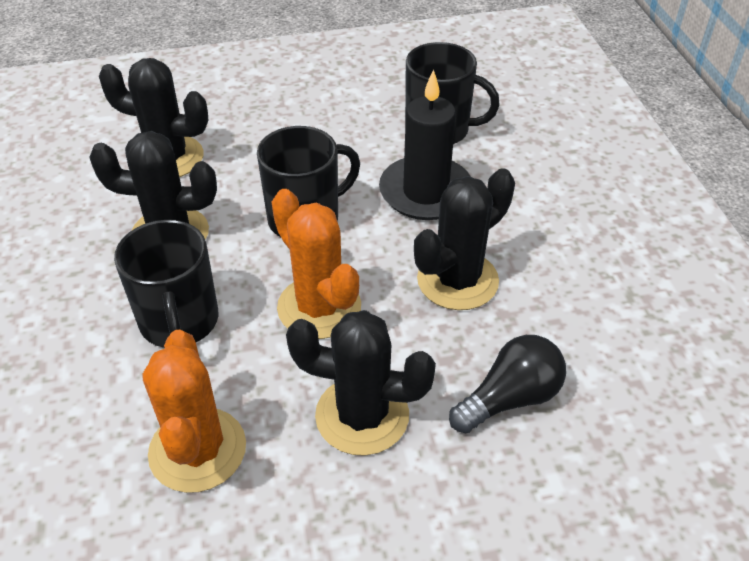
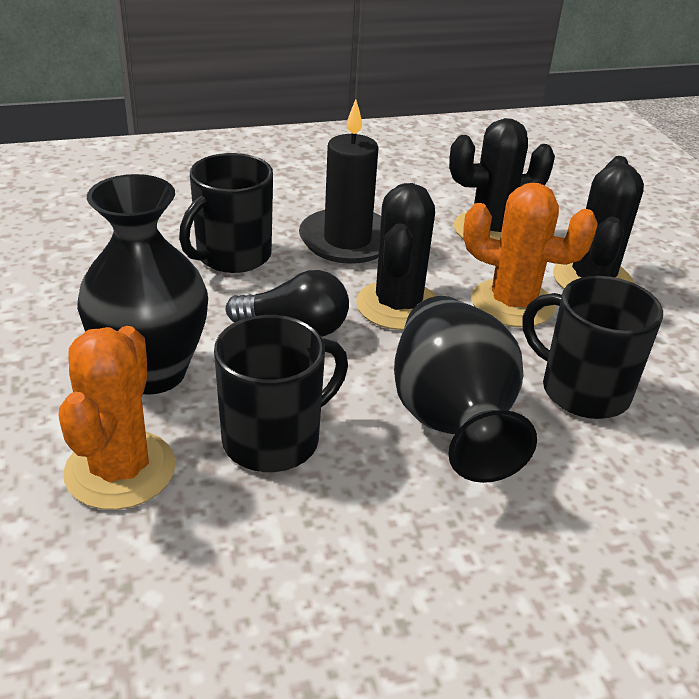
black cactus: [89,131,217,240] [99,58,208,177] [286,310,436,456] [414,168,515,310] = 4 -> [356,183,436,330] [449,118,555,240] [553,156,644,289] = 3
black vase: none = 0 -> [77,174,208,395] [394,296,537,483] = 2

